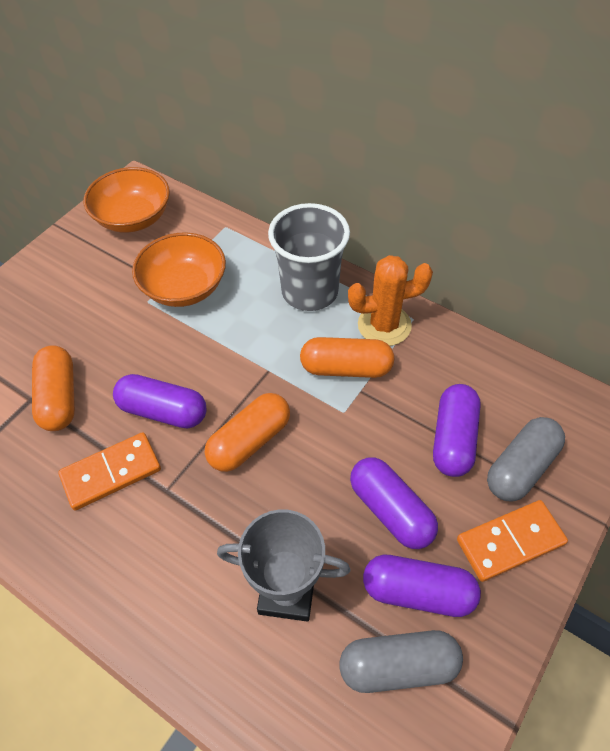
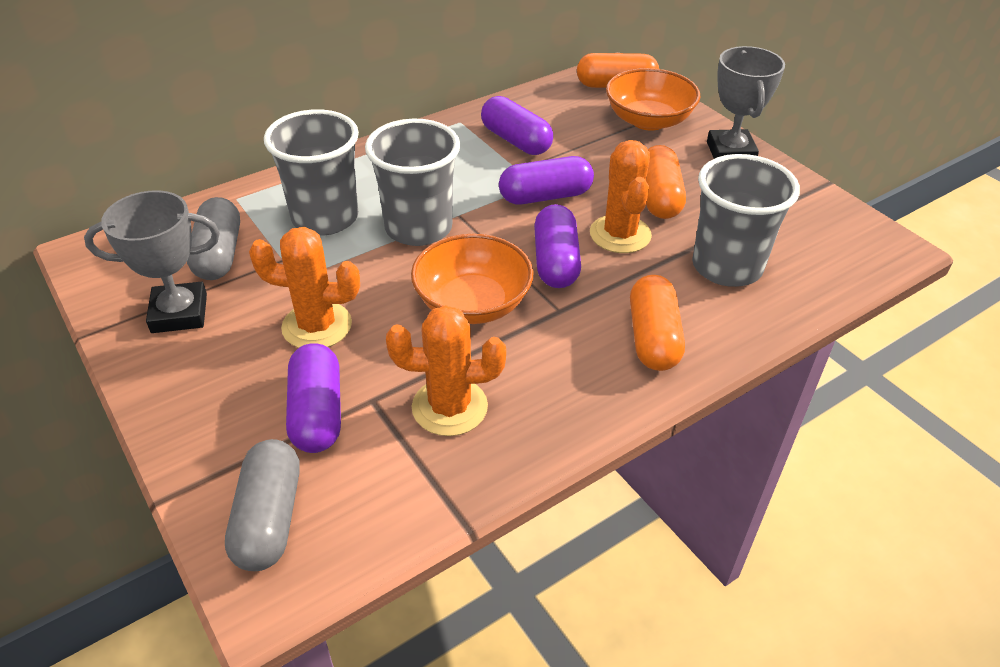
grey cup: [268,203,350,311] = 1 -> [264,109,359,235] [365,119,460,246] [692,154,800,287] = 3
grey trophy: [217,509,350,622] = 1 -> [84,190,220,333] [707,46,785,159] = 2
orange cactus: [348,255,433,346] = 1 -> [249,227,360,348] [386,305,506,436] [590,140,652,253] = 3
orange domino: [58,432,161,511] [457,500,568,582] = 2 -> none = 0

